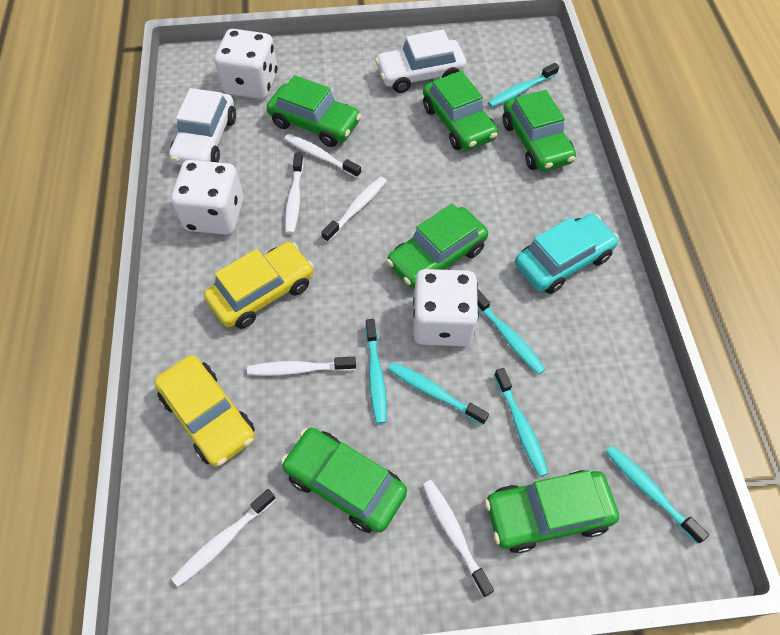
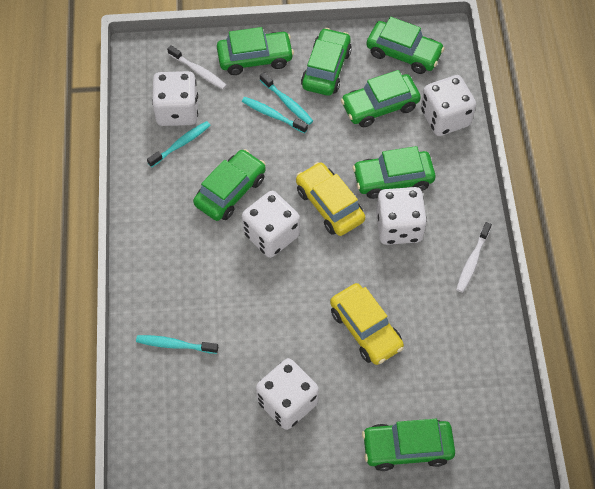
green car: [267,75,361,147] [281,428,407,533] [387,204,488,289] [423,71,498,151] [485,470,619,553] [503,90,576,171] = 6 -> [193,149,266,221] [217,27,294,75] [301,28,352,96] [341,70,421,127] [353,146,436,199] [362,419,455,471] [366,17,445,74] = 7
turquoise car: [515,214,619,294] = 1 -> none = 0
turquoise toothbrush: [366,319,387,424] [388,362,489,425] [477,290,546,375] [488,63,559,108] [494,368,549,477] [606,445,709,544] = 6 -> [136,335,218,354] [147,121,211,168] [242,97,308,133] [260,72,313,125] = 4
white car: [169,88,236,165] [375,30,467,93] = 2 -> none = 0
white dice: [171,160,244,235] [214,29,278,99] [413,269,479,346] = 3 -> [152,71,198,126] [242,191,300,258] [256,358,319,430] [376,187,427,245] [421,75,476,136] = 5
white toothbrush: [171,489,276,587] [247,357,356,376] [284,134,361,178] [285,153,303,234] [321,176,386,242] [422,480,494,597] = 6 -> [167,45,227,89] [456,222,492,293] = 2

